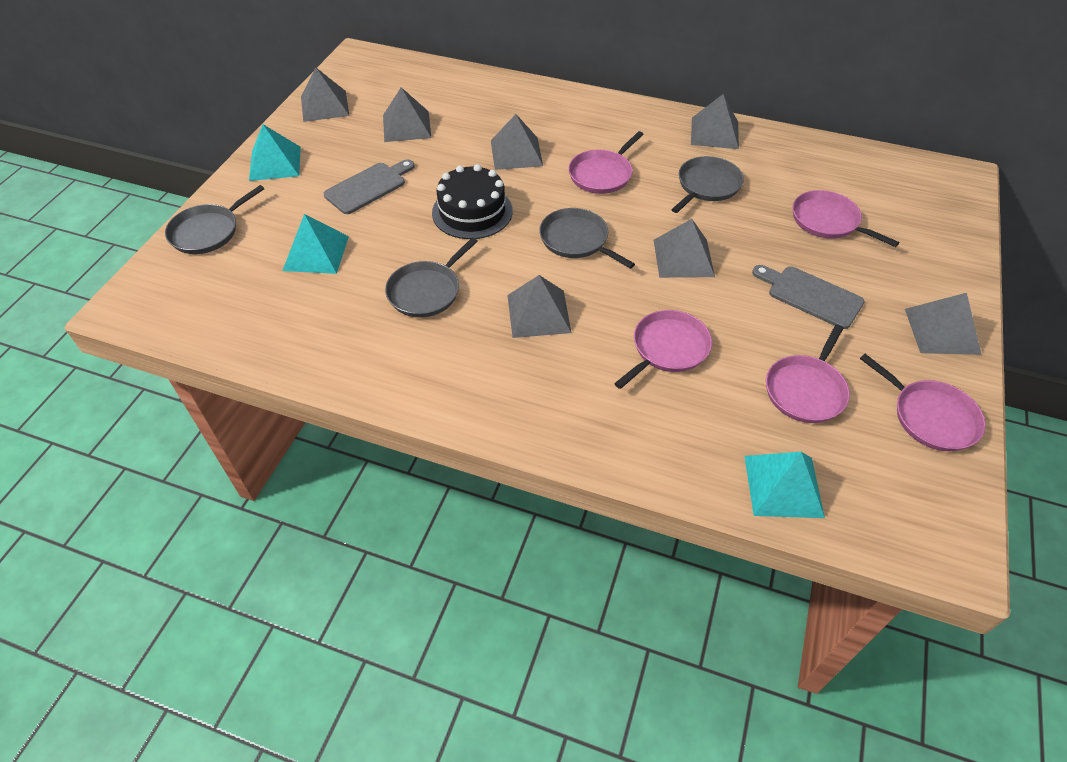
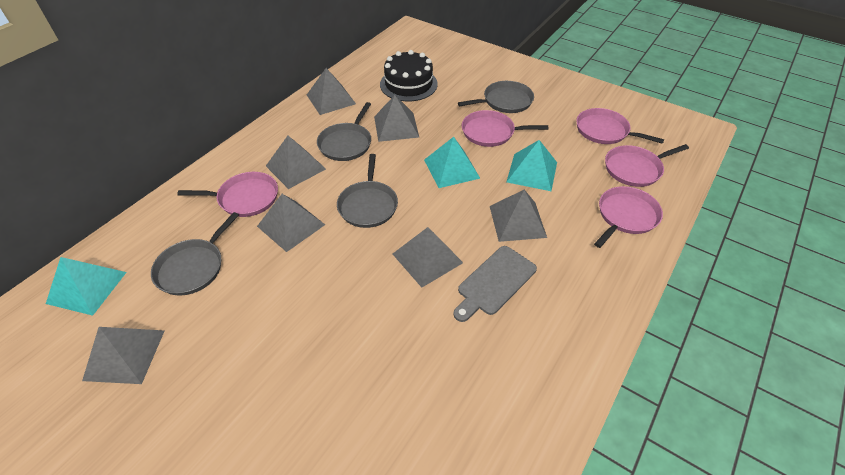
grey cutting board: [323,159,415,214] [752,265,865,329] = 2 -> [453,246,537,322] = 1

